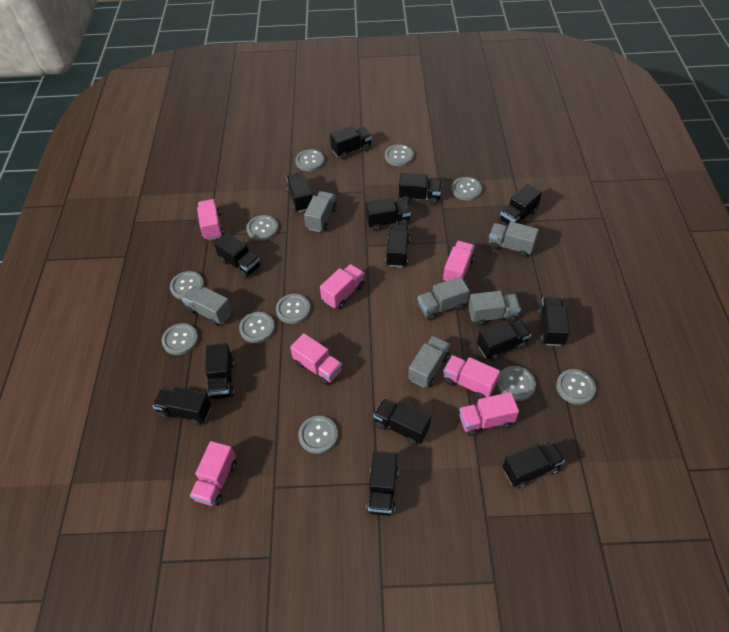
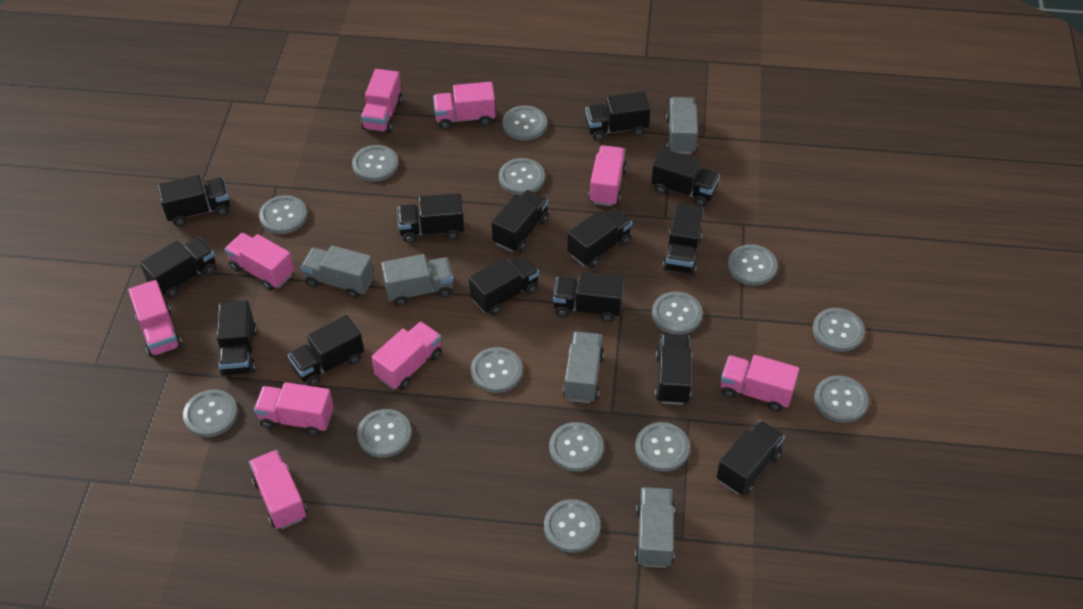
grey button: [162,323,198,355] [170,271,204,300] [239,312,275,343] [246,215,278,241] [276,294,311,324] [295,149,325,171] [298,416,338,454] [385,144,414,166] [451,177,482,201] [497,366,536,401] [556,369,596,405] = 11 -> [183,390,238,437] [259,195,307,234] [352,145,398,182] [357,409,412,458] [471,347,523,393] [499,158,545,195] [502,106,547,141] [544,499,600,553] [549,422,604,472] [635,422,690,472] [652,292,703,335] [728,244,778,286] [813,308,865,352] [814,375,868,423] = 14
grey truck: [182,286,232,326] [304,191,337,232] [408,336,450,388] [418,276,470,320] [468,291,521,326] [489,222,539,258] = 6 -> [301,245,374,299] [381,254,454,306] [563,332,604,403] [635,487,675,568] [666,97,698,154] = 5
pink truck: [190,441,236,506] [197,199,224,240] [290,333,342,386] [320,264,365,309] [443,241,475,282] [443,355,500,399] [459,392,519,436] = 7 -> [128,280,182,357] [225,233,294,291] [249,450,307,529] [254,382,334,436] [361,69,402,133] [371,321,442,390] [433,82,496,129] [588,145,627,206] [721,355,799,412] = 9

